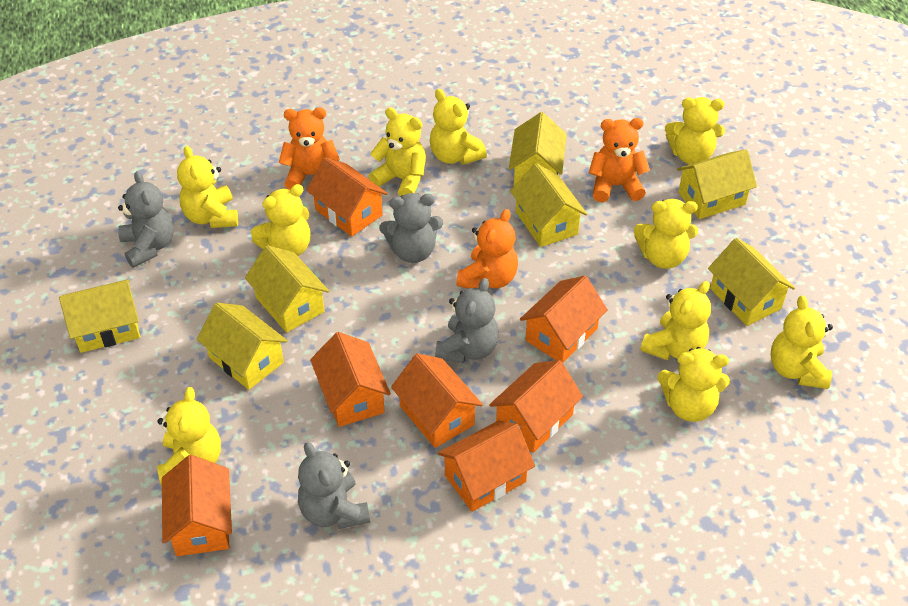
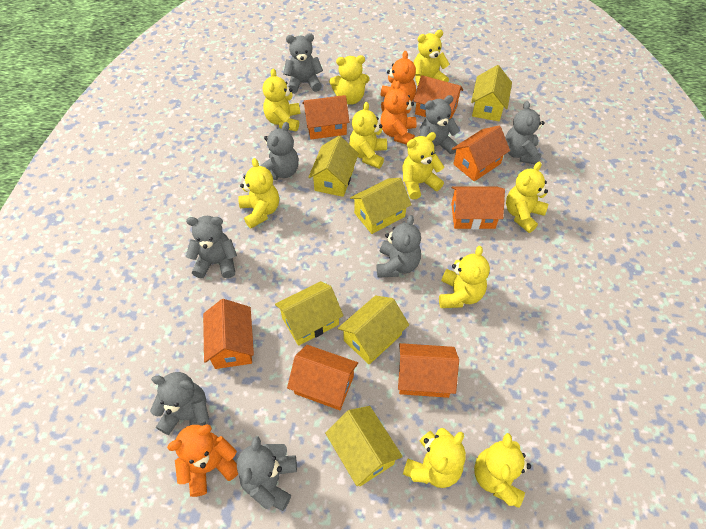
grey teddy bear: [118,171,174,268] [298,442,370,529] [379,193,443,263] [435,278,499,363] = 4 -> [150,372,209,435] [186,216,237,279] [237,436,297,511] [260,122,299,180] [283,33,323,94] [377,215,421,278] [420,95,460,155] [505,101,545,164] = 8
yellow house: [59,279,140,353] [197,303,288,390] [245,245,329,333] [509,112,567,186] [510,163,587,247] [677,149,757,219] [708,238,795,326] = 7 -> [275,281,344,346] [308,136,359,197] [325,406,403,486] [338,295,409,365] [350,178,412,234] [471,65,512,121] = 6

